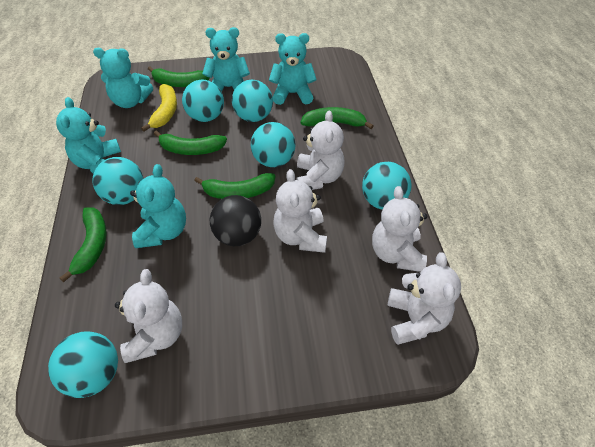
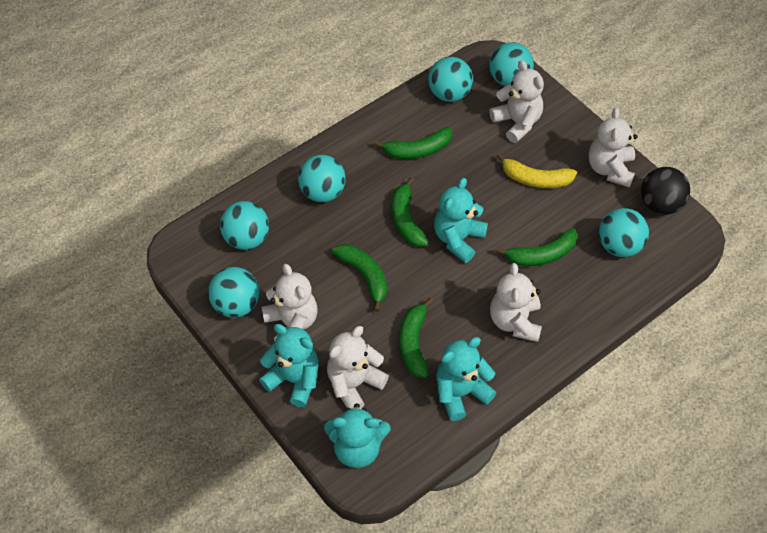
turquoise teddy bear: [56,97,121,173] [93,48,153,108] [130,164,186,248] [202,27,250,92] [269,33,317,105] = 5 -> [259,324,319,407] [324,403,390,468] [434,178,488,263] [436,337,497,421] = 4

